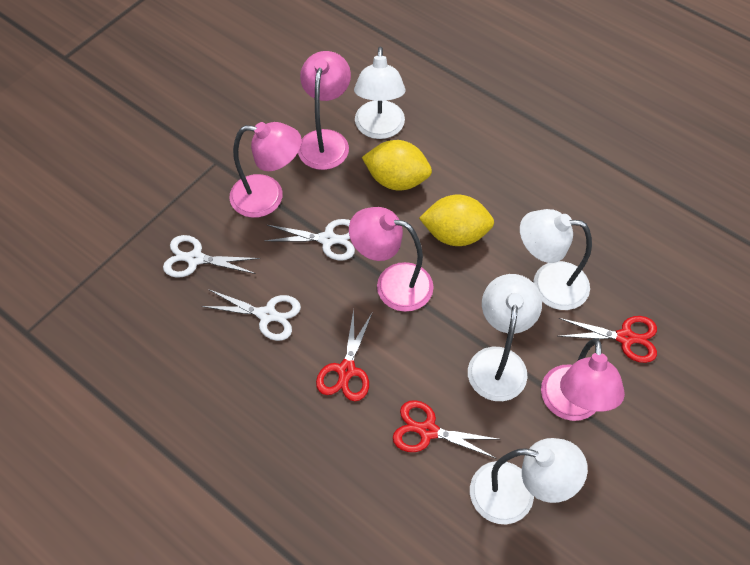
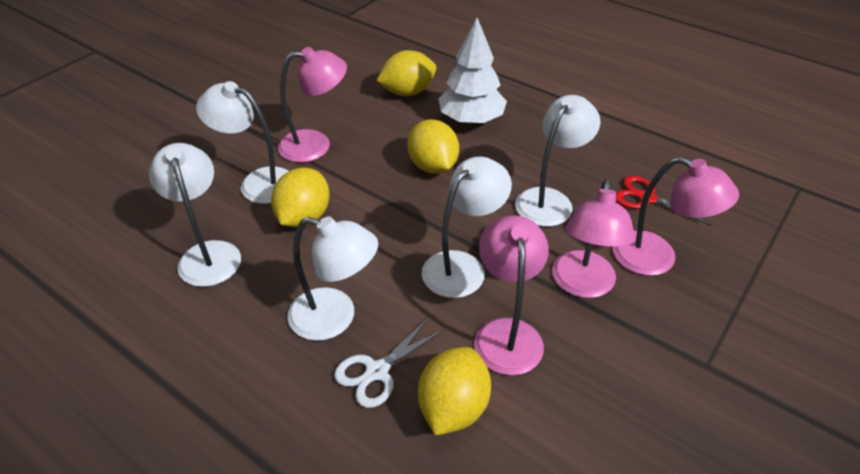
red scissors: [316,309,372,401] [393,400,498,459] [559,316,657,363] = 3 -> [616,176,712,226] = 1
white lamp: [354,47,406,139] [468,274,542,401] [470,438,588,524] [520,209,592,310] = 4 -> [149,143,241,287] [196,81,289,204] [287,216,378,341] [422,157,512,298] [515,95,600,227] = 5
white scissors: [163,235,260,278] [202,289,301,341] [265,219,355,261] = 3 -> [334,317,445,408] = 1
white tree: none = 0 -> [438,18,507,125] = 1
yellow lemon: [362,140,432,190] [419,195,494,246] = 2 -> [271,168,330,227] [377,50,436,96] [407,119,459,174] [418,347,491,436] = 4

